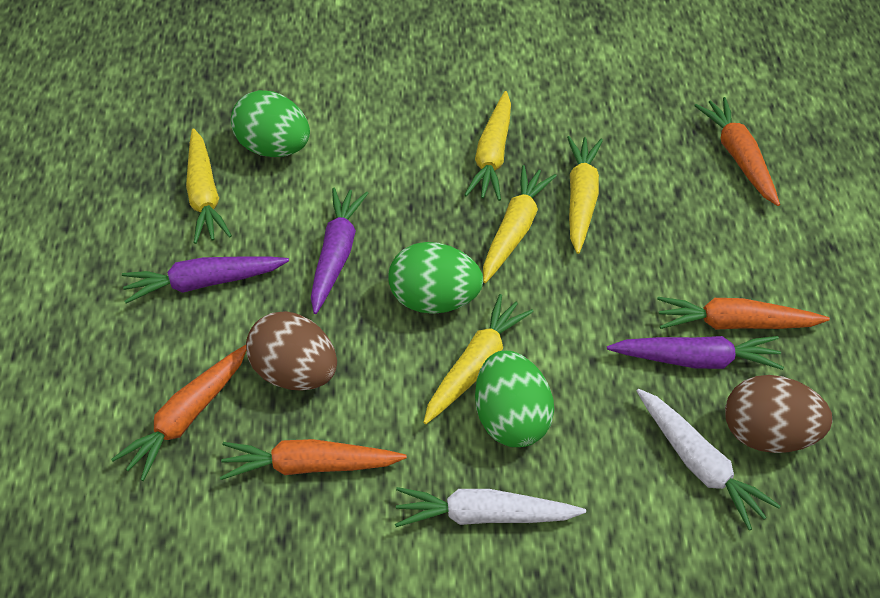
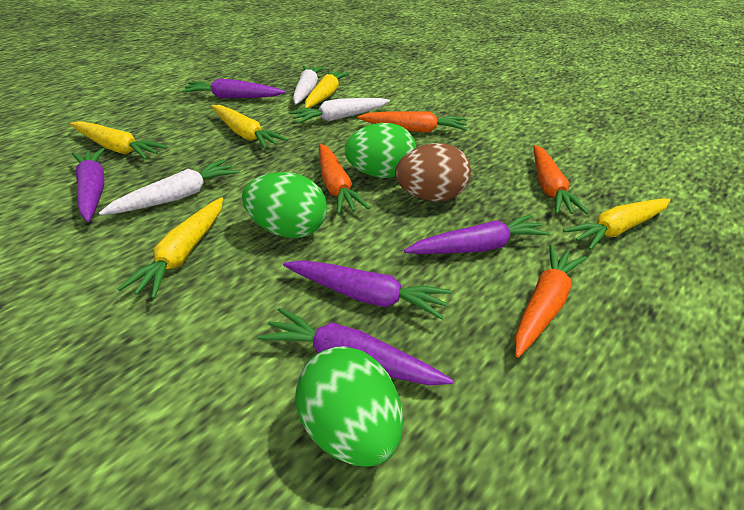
brown egg: [246,311,337,391] [725,375,833,453] = 2 -> [395,143,471,202] = 1
purple carrot: [122,257,289,304] [311,188,368,314] [607,336,784,370] = 3 -> [72,148,105,222] [182,79,285,98] [258,308,453,385] [283,260,451,320] [404,214,551,254] = 5
white carrot: [395,487,586,527] [637,389,781,530] = 2 -> [99,159,240,215] [289,98,390,124] [293,66,324,104] = 3

